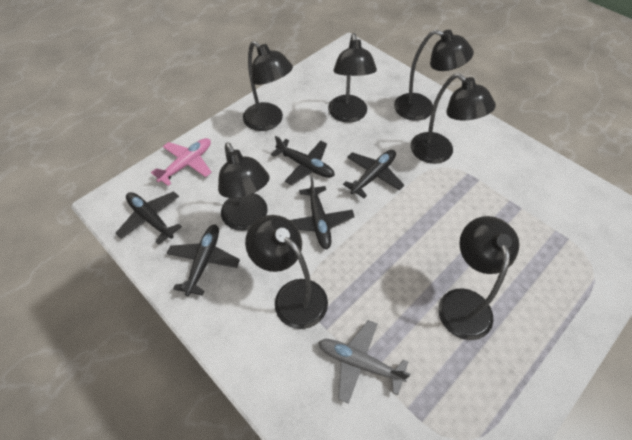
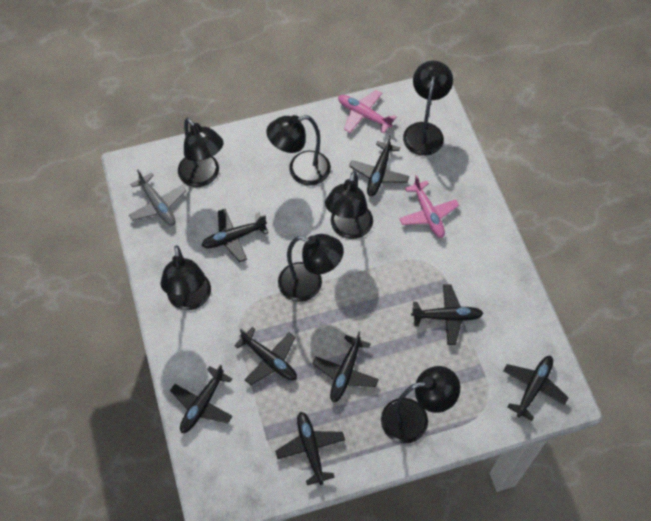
black plane: [116,191,182,245] [167,224,240,296] [271,136,335,185] [290,177,355,249] [343,150,404,198] = 5 -> [170,364,232,433] [201,209,269,262] [234,327,297,385] [275,412,345,485] [312,331,379,402] [349,135,409,196] [411,284,484,345] [503,356,568,421] = 8
pink plane: [151,138,212,186] = 1 -> [338,90,396,133] [399,175,459,238] = 2

